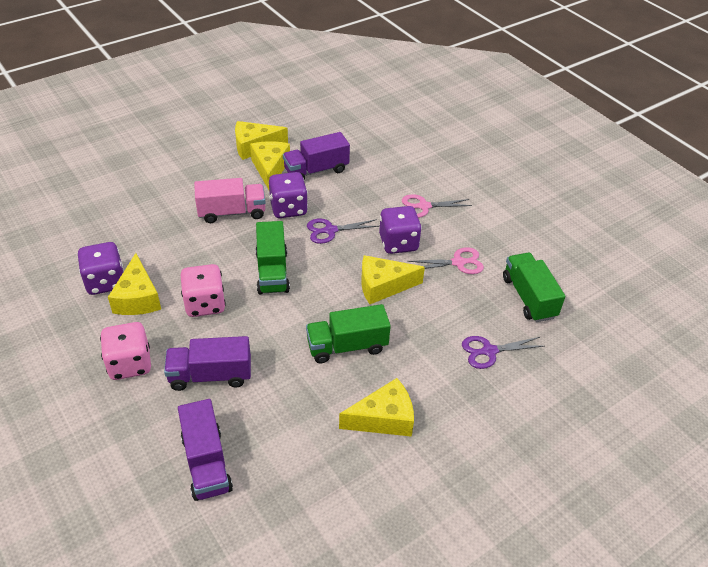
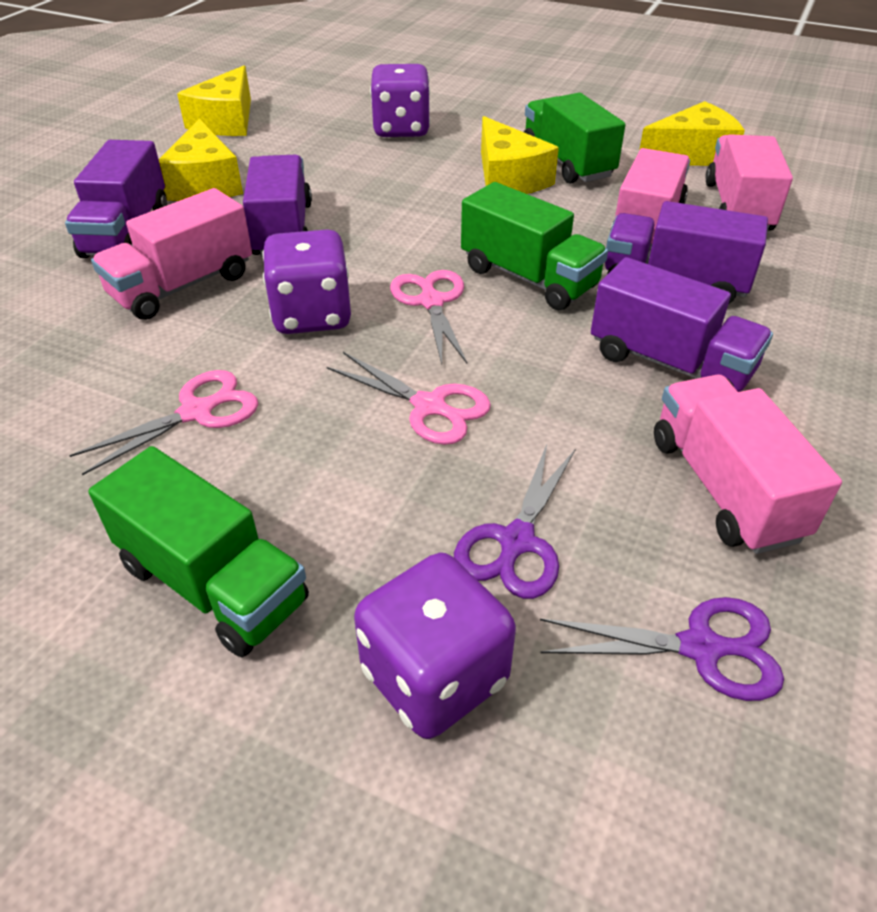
pink dice: [100,322,151,380] [181,264,226,317] = 2 -> none = 0
pink scissors: [402,194,472,218] [408,247,484,274] = 2 -> [69,370,258,475] [327,352,491,445] [390,270,467,365] = 3
pink truck: [194,178,266,223] = 1 -> [91,188,252,320] [610,148,690,251] [654,375,842,554] [705,134,793,231] = 4
purple truck: [164,336,251,391] [178,399,233,501] [283,132,350,180] = 3 -> [65,140,167,258] [243,155,312,257] [591,257,773,392] [605,201,768,304] = 4
yellow cheese: [108,253,161,315] [235,121,288,160] [250,141,290,190] [339,378,414,437] [361,255,425,304] = 5 -> [159,119,243,201] [177,65,251,136] [481,116,559,194] [640,101,745,166] = 4

